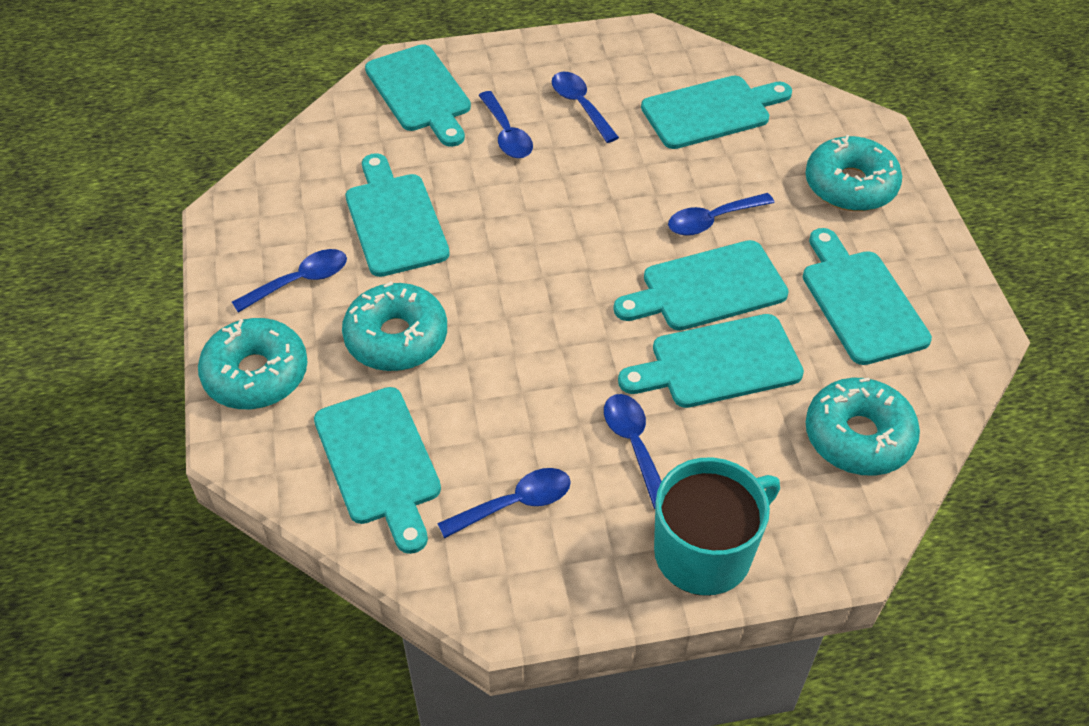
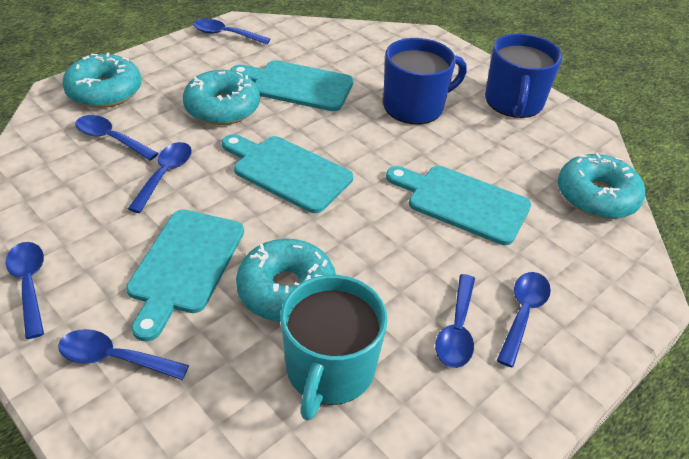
blue mug: none = 0 -> [383,38,467,124] [485,33,562,118] = 2
blue spoon: [232,249,347,313] [437,468,571,539] [478,91,533,158] [552,72,619,143] [604,394,661,509] [668,193,775,236] = 6 -> [6,242,44,339] [58,329,189,380] [75,115,158,161] [128,142,192,213] [193,19,270,45] [435,274,475,368] [497,272,551,367] = 7
turquoise cutting board: [314,387,441,554] [346,153,450,277] [365,44,471,147] [613,240,789,331] [618,314,804,408] [641,76,792,149] [803,228,932,365] = 7 -> [126,209,244,341] [222,134,353,213] [231,60,354,111] [386,166,531,245] = 4

